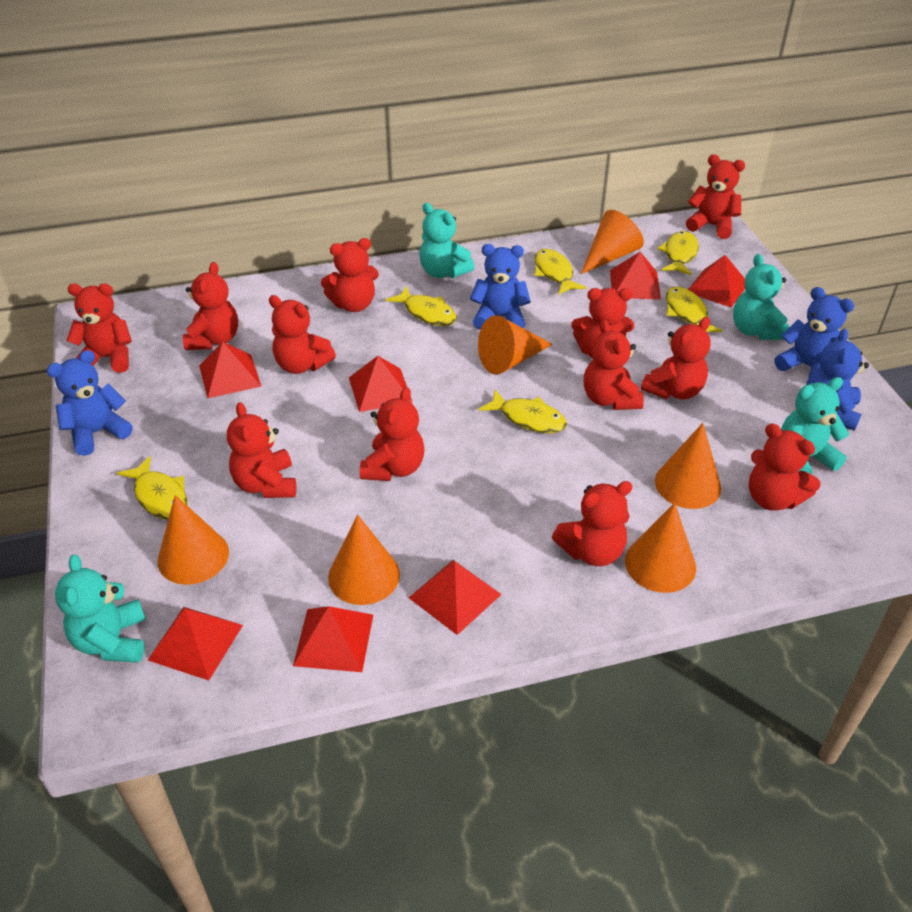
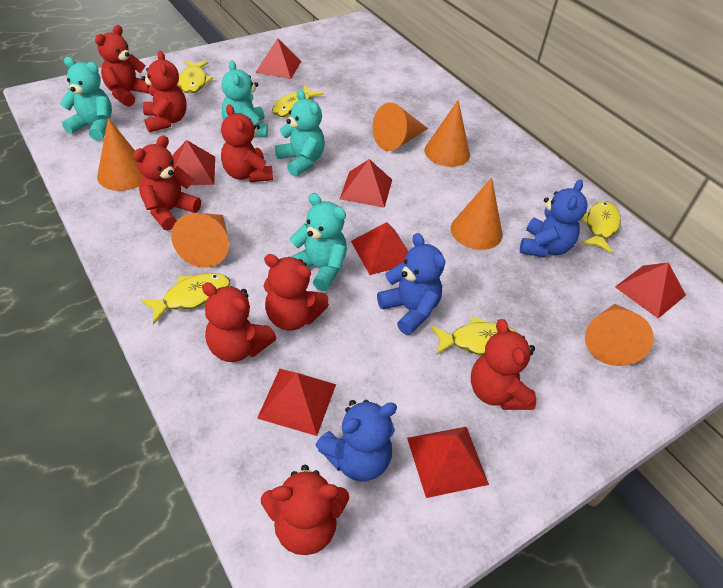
blue teddy bear: [46,350,133,456] [470,244,531,330] [775,287,854,377] [806,329,869,431] = 4 -> [315,400,397,481] [377,233,445,335] [520,180,587,258] = 3
red teddy bear: [66,283,132,373] [183,262,238,350] [227,402,296,498] [269,295,336,374] [321,238,379,312] [360,387,424,481] [552,481,633,566] [571,288,634,359] [584,320,644,410] [641,317,711,400] [686,154,745,239] [749,423,821,511] = 12 -> [95,25,150,107] [133,135,201,230] [141,50,186,133] [202,282,276,362] [221,104,273,182] [261,465,349,555] [264,254,329,330] [471,319,536,410] = 8
yellow fish: [117,456,187,520] [386,286,457,326] [479,389,567,433] [534,249,586,295] [657,231,699,275] [666,287,722,332] = 6 -> [140,273,230,325] [178,61,213,94] [272,85,324,117] [431,316,518,355] [581,201,621,253] = 5

